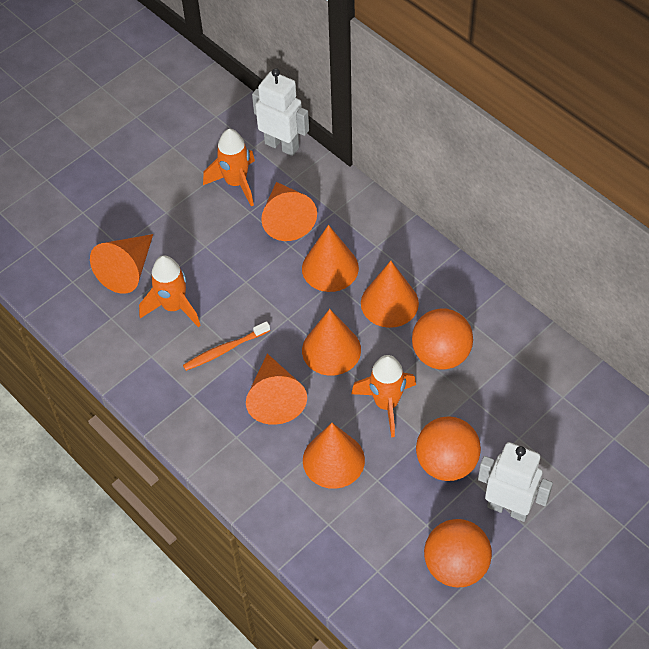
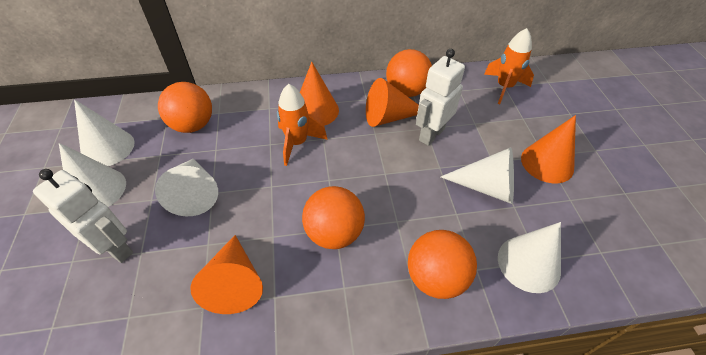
orange ball: [412,308,473,369] [416,416,481,481] [424,519,492,587] = 3 -> [158,82,212,133] [302,186,365,249] [386,49,432,97] [408,230,477,299] = 4
orange cone: [90,234,153,294] [246,354,307,425] [261,182,317,241] [302,225,359,292] [302,309,361,376] [303,423,365,489] [361,261,419,328] = 7 -> [191,235,263,314] [300,62,339,126] [366,78,419,127] [521,115,576,183] = 4
orange rocket: [139,255,201,328] [203,129,255,207] [351,355,416,437] = 3 -> [277,84,328,166] [484,28,534,104] = 2
orange toothbrush: [183,321,270,371] = 1 -> none = 0
white cone: none = 0 -> [59,143,126,207] [74,99,135,166] [155,159,218,216] [441,147,514,204] [498,222,561,293] = 5

